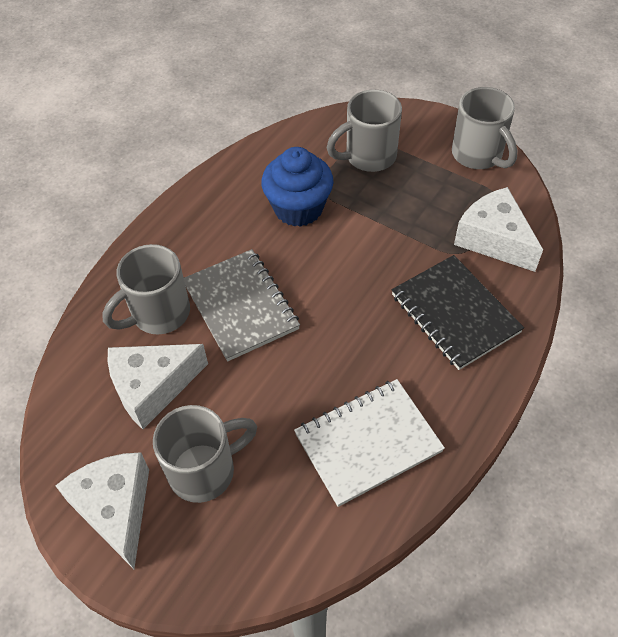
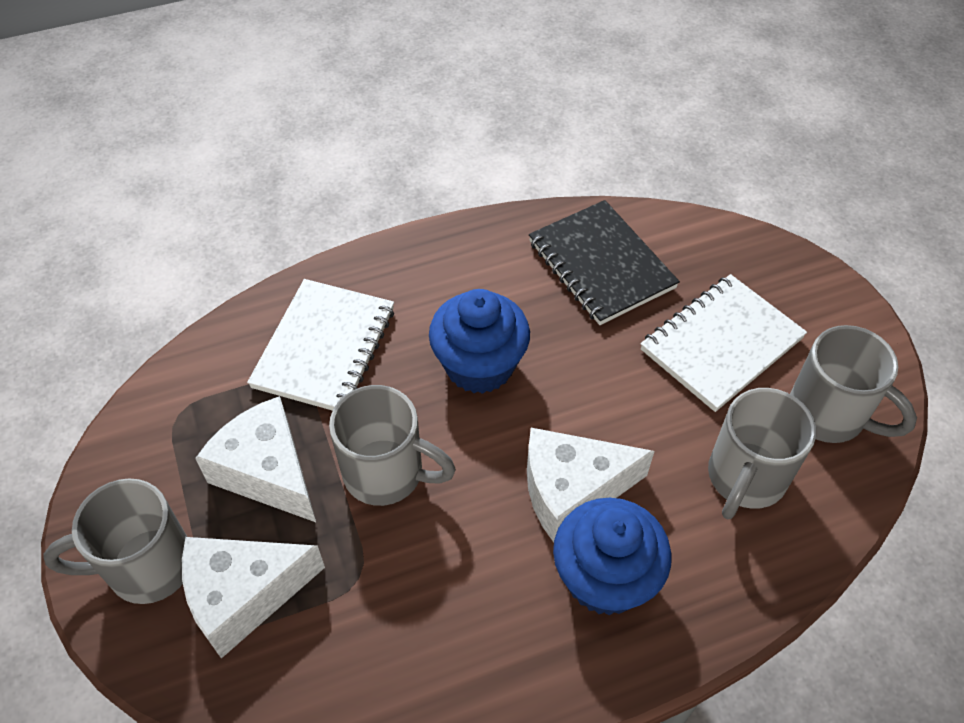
blue cupcake: [261,147,334,227] = 1 -> [429,289,530,394] [553,498,671,615] = 2
grey notebook: [184,249,300,362] = 1 -> none = 0
white notebook: [294,379,445,507] = 1 -> [247,279,394,411] [641,274,807,412] = 2

